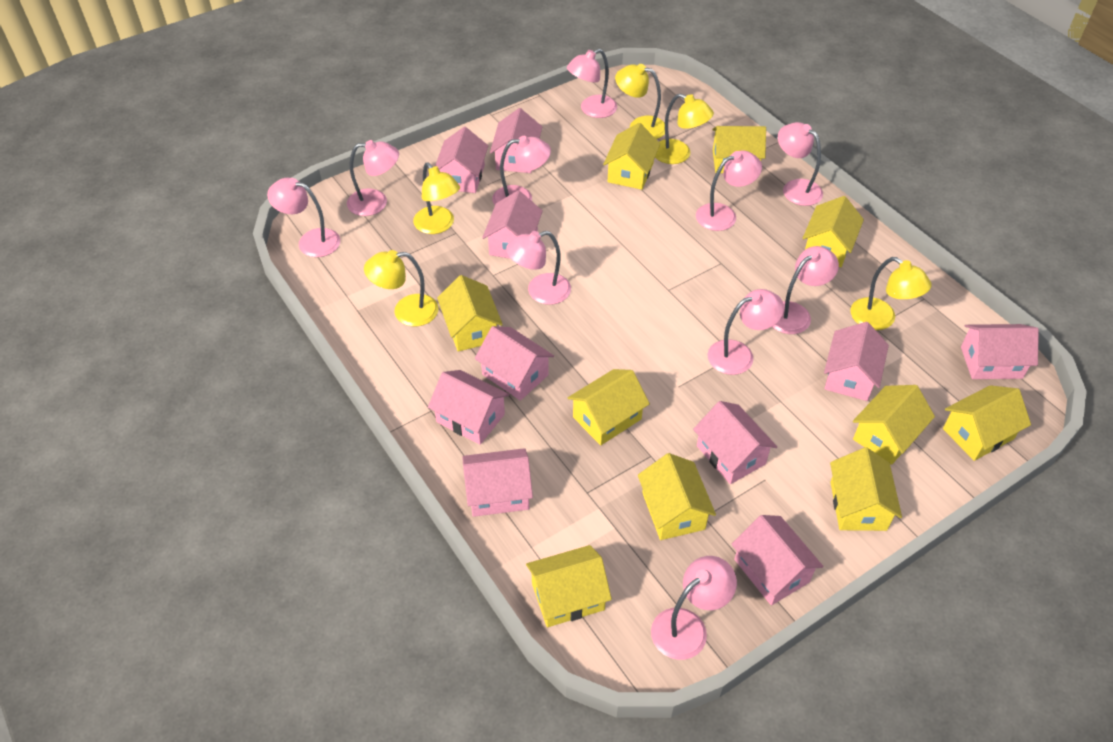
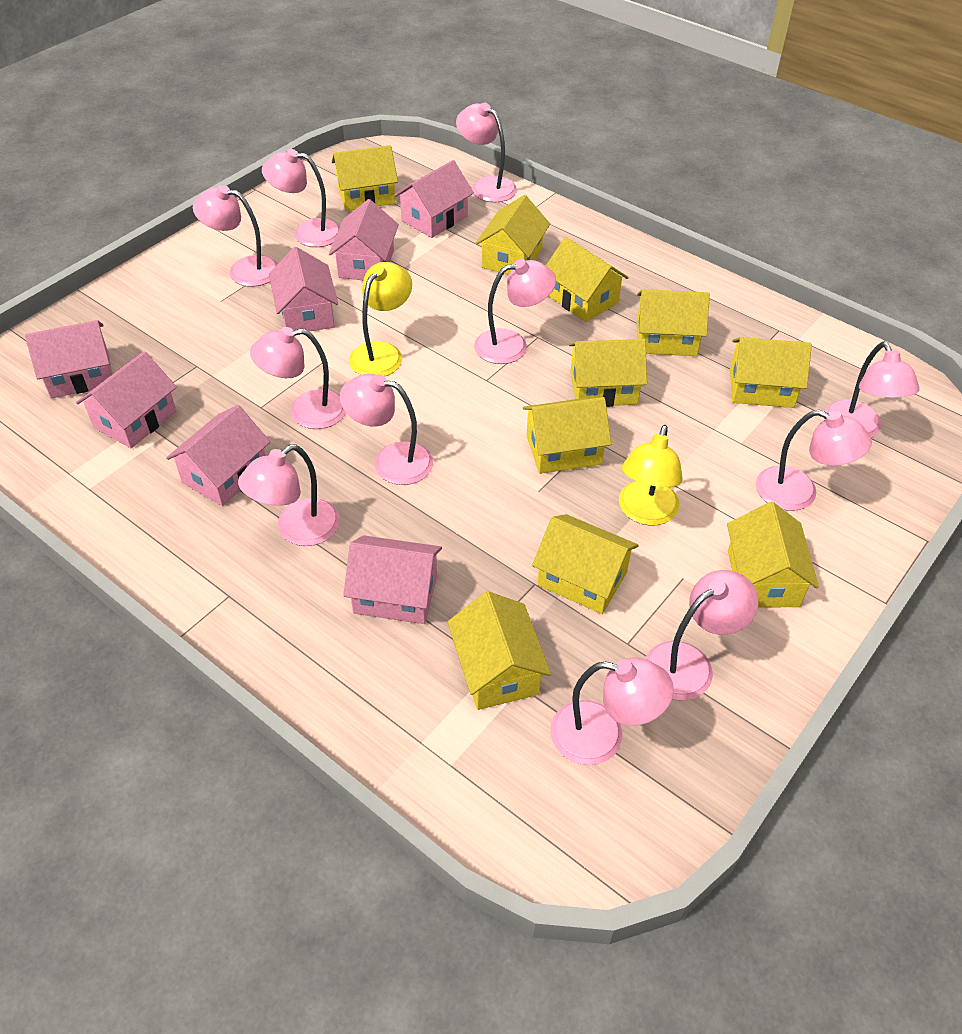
pink house: [428,370,509,445] [435,127,488,193] [462,448,533,517] [475,326,554,401] [482,190,543,259] [490,108,542,173] [693,401,777,484] [731,515,824,605] [824,322,889,401] [961,324,1039,379] = 10 -> [25,320,112,399] [76,351,177,448] [166,405,270,506] [269,247,338,332] [329,199,399,280] [343,535,442,624] [394,160,474,238] = 7
pink lamp: [267,178,340,257] [347,140,399,216] [492,136,551,205] [506,231,571,305] [567,49,617,118] [651,556,737,660] [696,150,762,231] [708,289,784,375] [772,246,839,334] [778,122,823,206] = 10 -> [193,185,277,287] [238,444,340,546] [250,327,346,429] [262,149,340,247] [340,373,433,485] [456,103,517,202] [474,259,556,364] [550,657,674,765] [645,570,758,701] [756,410,872,511] [824,342,919,437] = 11
yellow lamp: [364,250,439,326] [413,163,460,234] [615,64,665,139] [655,93,714,164] [851,257,932,330] = 5 -> [349,262,412,376] [619,425,683,526] = 2

